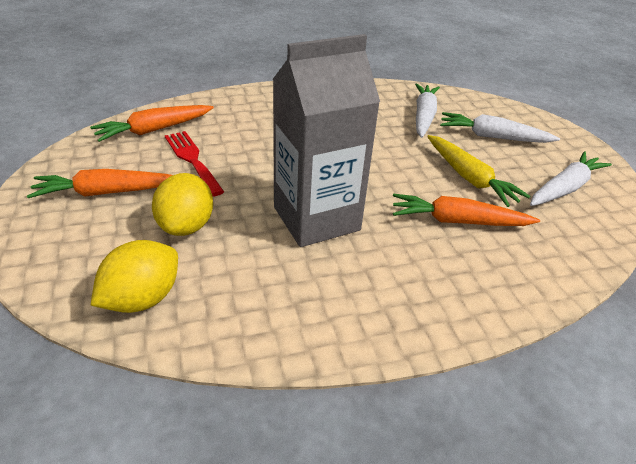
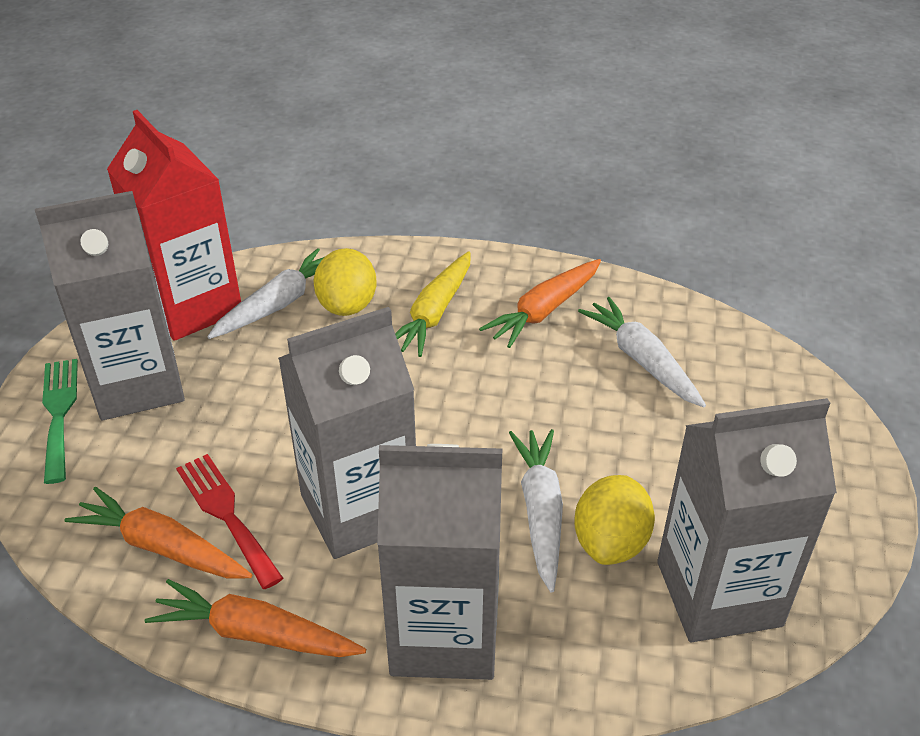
green fork: none = 0 -> [42,359,78,484] = 1
grey carton: [273,34,380,247] = 1 -> [35,191,185,420] [278,307,416,559] [377,444,502,680] [657,398,837,642] = 4
red carton: none = 0 -> [107,110,241,341] = 1

